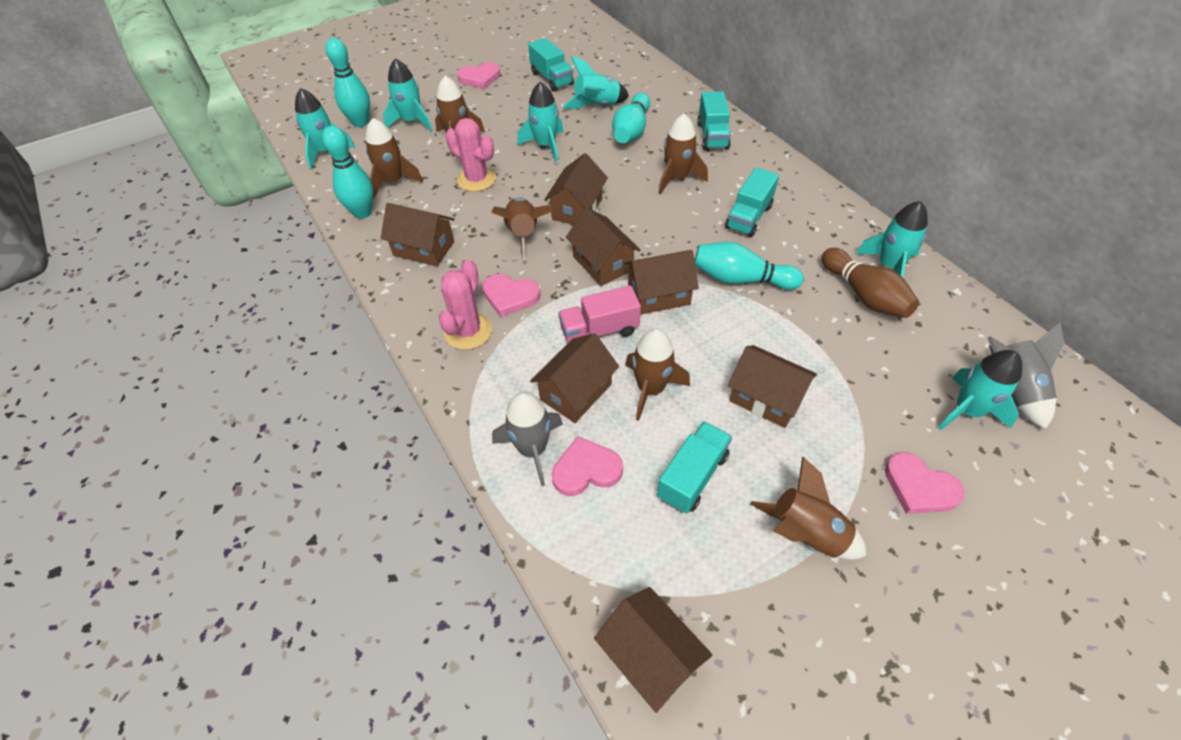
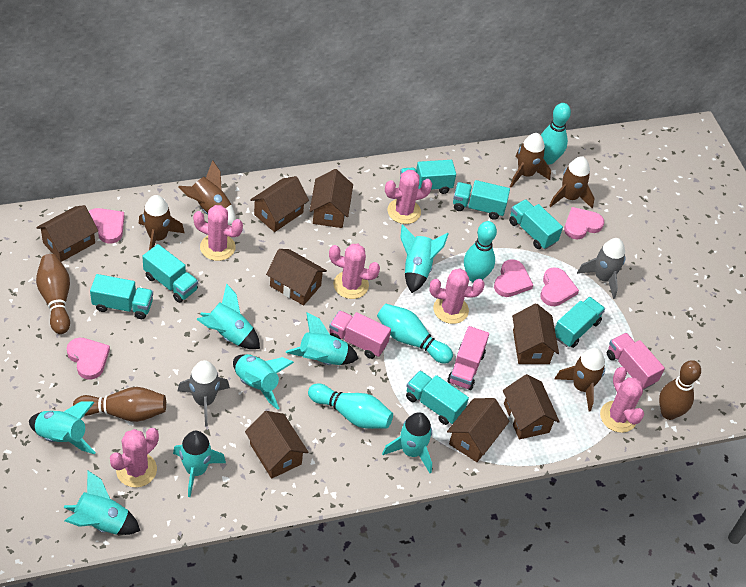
brown bowling pin: [821,248,919,318] = 1 -> [36,254,70,334] [73,387,166,422] [659,360,701,420] = 3
brown house: [381,203,455,266] [530,333,619,423] [544,153,608,225] [566,208,640,286] [594,587,712,713] [624,250,699,315] [728,345,817,428] = 7 -> [36,205,98,262] [245,411,309,479] [250,176,309,232] [266,249,327,306] [310,169,353,228] [447,398,509,462] [503,374,560,439] [512,304,559,364] = 8
brown rocket: [365,118,423,199] [435,76,485,157] [491,197,554,261] [625,329,690,421] [658,114,708,194] [751,456,867,560] = 6 -> [139,195,184,250] [178,160,235,225] [510,133,551,188] [549,156,595,208] [555,348,605,411] = 5
pink cactus: [439,260,492,350] [446,118,496,192] = 2 -> [110,428,159,487] [193,205,243,261] [329,244,380,299] [385,170,432,224] [429,269,485,324] [600,367,644,433] = 6
pink heart: [457,62,500,89] [482,274,540,317] [552,436,623,496] [885,452,965,514] = 4 -> [67,338,110,380] [89,208,124,244] [494,259,533,297] [540,267,579,306] [564,207,604,239] = 5
pink truck: [558,285,641,343] = 1 -> [329,310,391,359] [447,326,489,390] [607,333,665,390] = 3
turquoise rocket: [295,88,355,169] [383,58,432,131] [517,82,564,162] [563,56,629,109] [856,201,928,277] [938,350,1022,431] = 6 -> [29,401,96,454] [63,470,140,535] [173,431,226,497] [196,283,260,349] [233,354,294,410] [286,312,359,365] [382,412,432,473] [400,224,449,293] = 8
turquoise truck: [528,38,574,91] [657,421,732,514] [697,91,731,150] [725,167,779,237] = 4 -> [90,274,153,319] [142,244,198,303] [400,160,456,194] [406,370,469,425] [453,180,510,220] [509,199,563,250] [555,297,605,348] = 7

